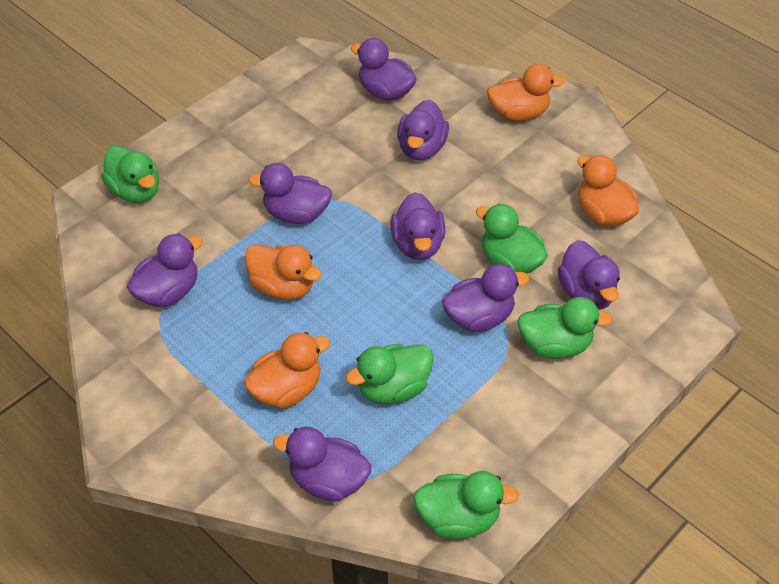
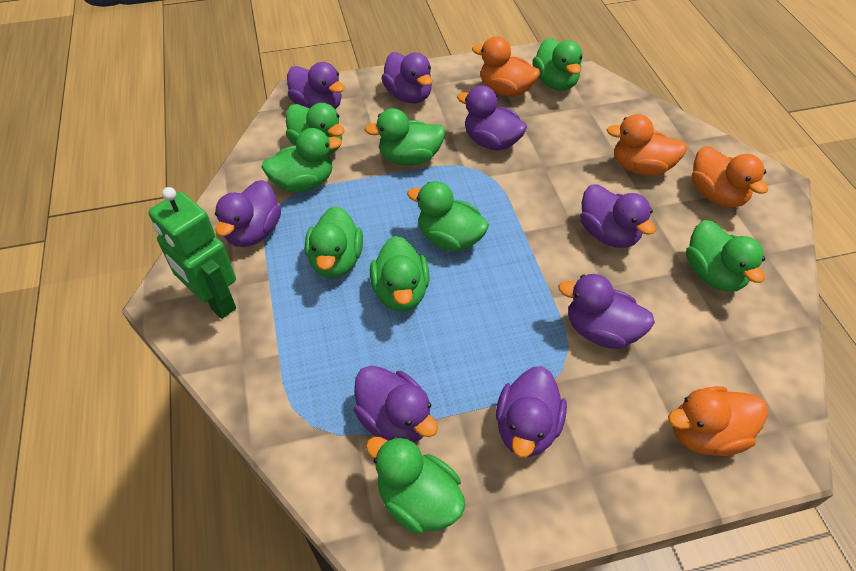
green duck: [101,145,159,203] [346,344,434,404] [413,471,519,539] [476,204,548,274] [517,297,613,359] = 5 -> [261,128,342,192] [286,103,345,155] [305,206,363,278] [365,108,445,166] [366,436,465,534] [370,236,430,312] [407,181,489,251] [533,38,582,90] [686,220,765,292] = 9
green robot: none = 0 -> [148,187,236,319] = 1

